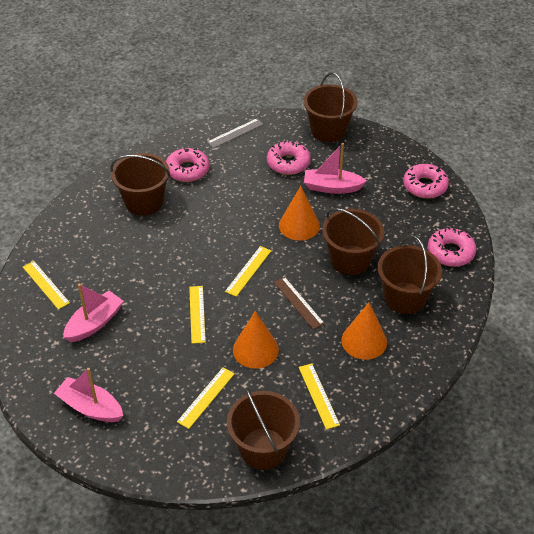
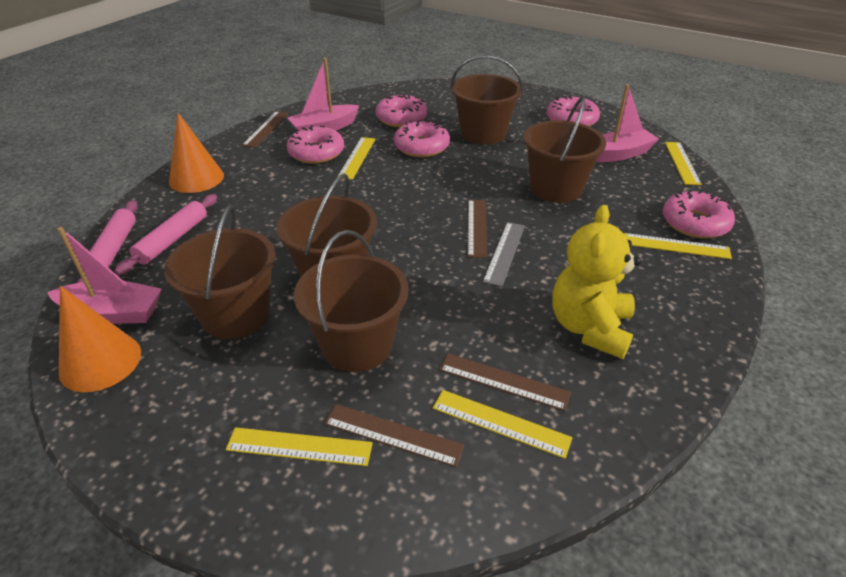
brown ruler: [274,277,325,330] = 1 -> [242,111,289,148] [324,404,464,467] [439,353,571,411] [467,200,487,258] = 4
orange cone: [233,311,279,369] [279,186,320,241] [341,302,387,360] = 3 -> [59,286,141,392] [169,113,224,193] = 2
pink donut: [166,148,210,182] [267,140,311,175] [403,164,449,198] [428,227,476,267] = 4 -> [287,125,344,164] [375,94,427,127] [394,120,450,157] [547,95,600,126] [663,190,735,239] = 5
pink rolling pin: none = 0 -> [77,200,138,283] [115,194,217,275] = 2
yellow teddy bear: none = 0 -> [552,205,641,359] = 1

